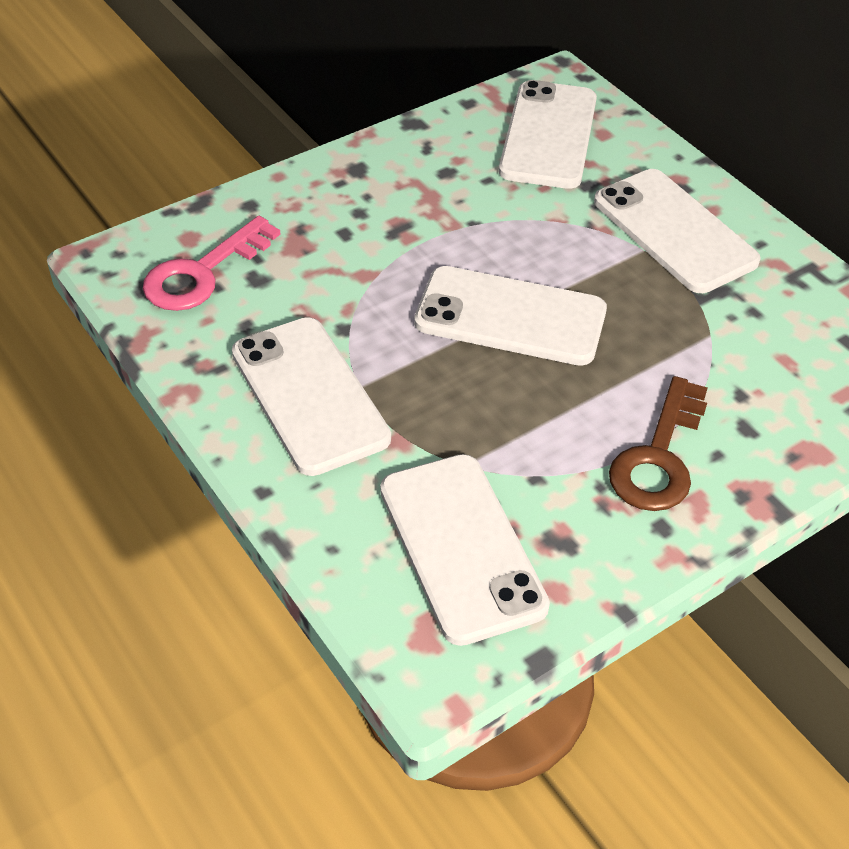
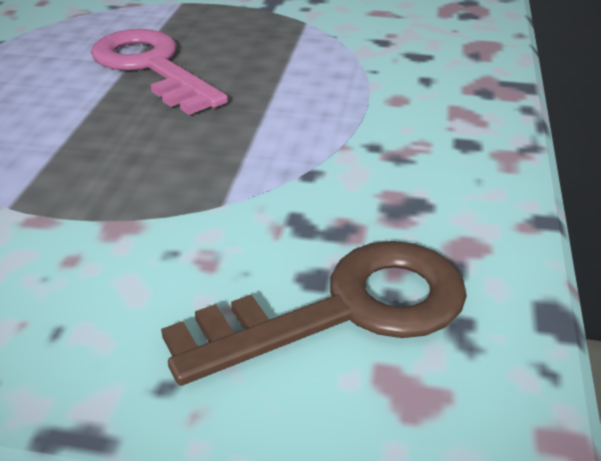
white phone: [232,317,391,476] [380,454,550,646] [414,266,607,366] [499,80,597,189] [594,169,761,293] = 5 -> none = 0

